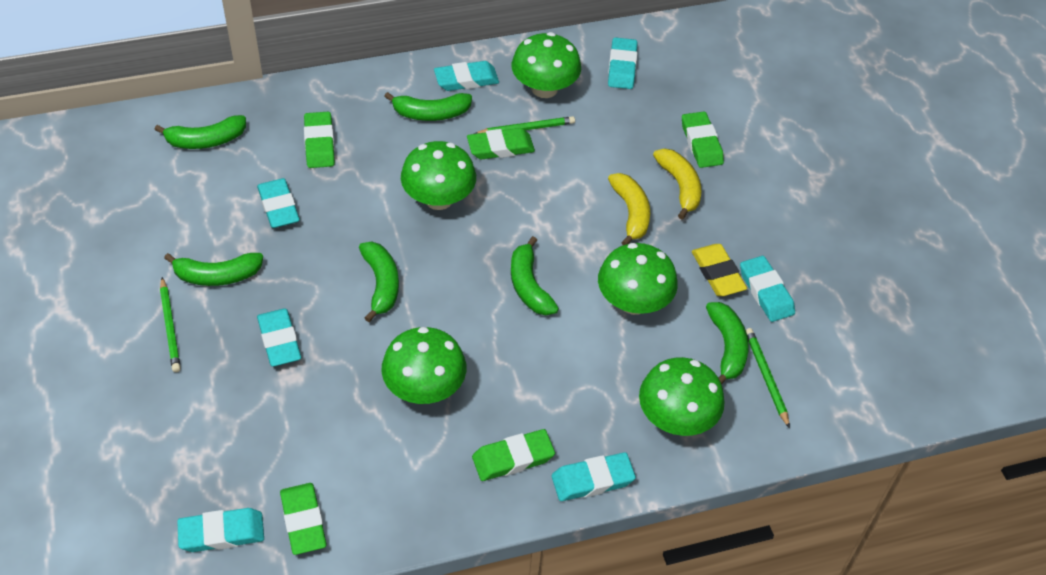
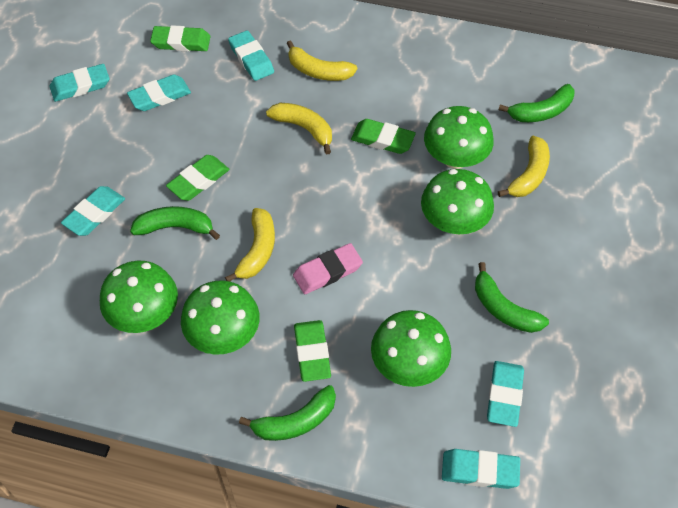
green banana: [155,115,246,149] [164,253,263,286] [359,242,399,322] [384,92,472,121] [511,236,559,315] [706,302,749,385] = 6 -> [130,206,220,240] [239,385,336,441] [475,262,549,333] [498,84,575,122] = 4
green eraser: [280,483,327,555] [304,112,335,168] [467,128,535,160] [472,429,555,481] [682,111,724,168] = 5 -> [150,25,211,51] [166,155,229,201] [294,320,331,382] [351,119,416,154] = 4
green pencil: [160,277,181,372] [474,116,575,134] [746,328,790,428] = 3 -> none = 0
pink eraser: none = 0 -> [293,243,363,294] = 1
turquoise eraser: [177,508,264,552] [257,178,300,228] [257,308,301,367] [434,61,499,91] [551,452,636,501] [608,37,638,89] [740,256,795,322] = 7 -> [50,64,109,102] [61,186,125,236] [127,75,191,111] [228,30,274,81] [442,449,520,489] [487,361,524,427] = 6
yellow banana: [608,173,650,245] [653,148,701,219] = 2 -> [225,208,275,281] [266,103,332,155] [287,40,357,81] [498,136,550,197] = 4
yellow eraser: [692,244,747,296] = 1 -> none = 0

